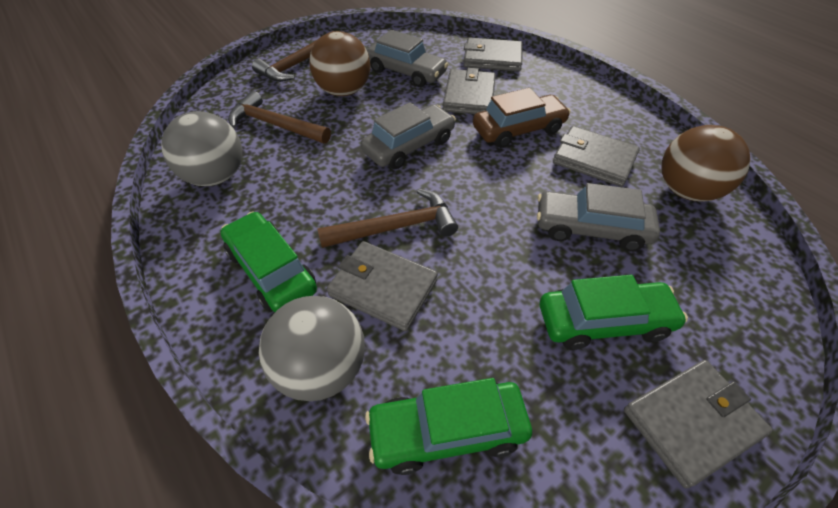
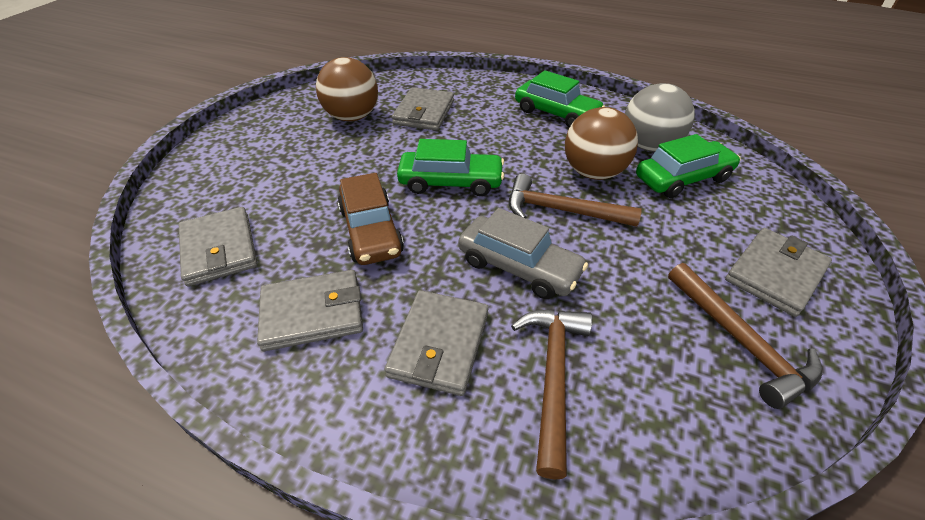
grey ball: [161,111,242,186] [259,296,365,401] = 2 -> [625,83,695,152] = 1
grey car: [361,102,456,169] [367,30,449,87] [537,183,660,251] = 3 -> [458,208,588,299] = 1

